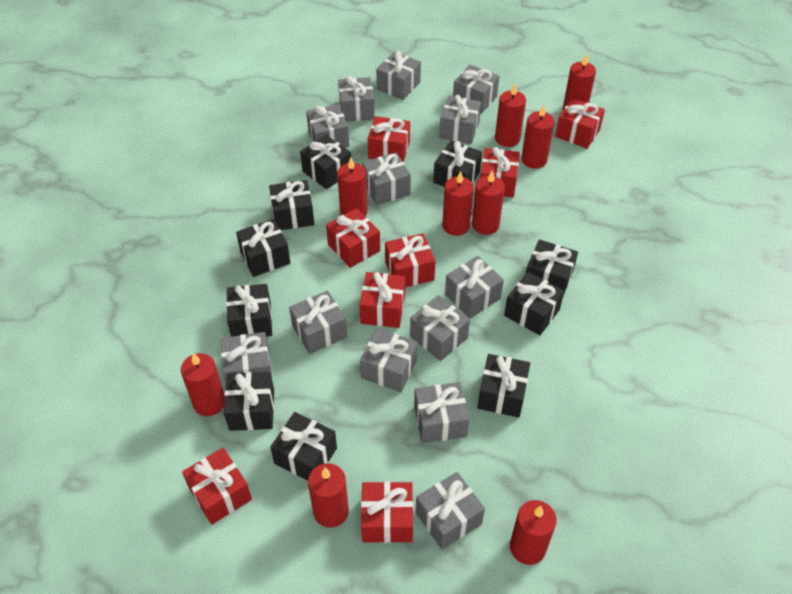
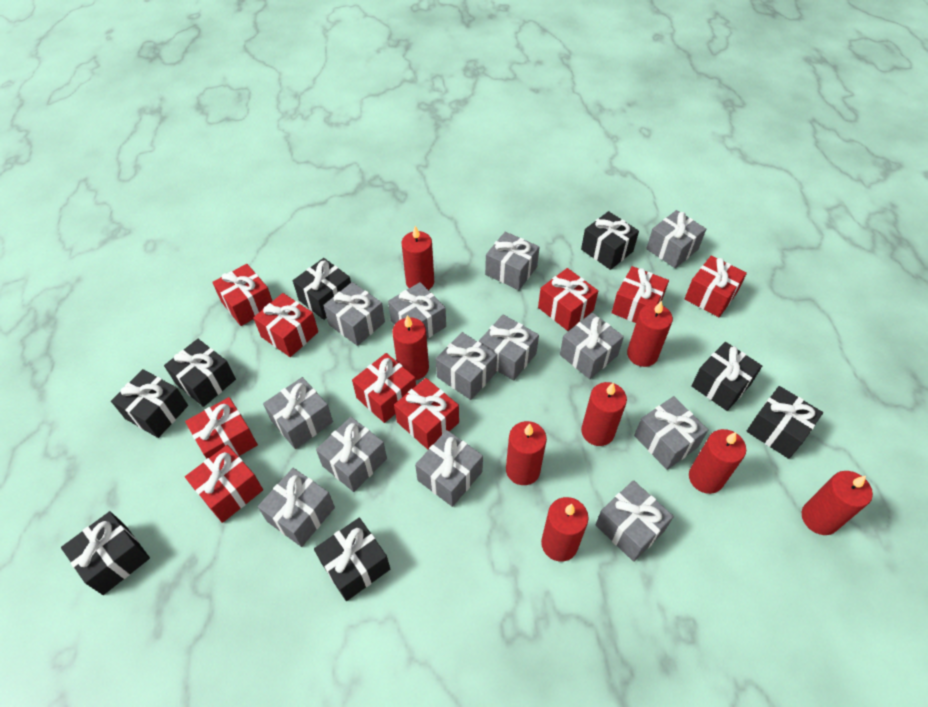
black gift: [224,372,274,431] [226,284,272,337] [236,219,290,277] [269,180,314,230] [270,412,337,480] [300,135,351,189] [433,141,482,187] [477,354,530,418] [504,272,564,335] [526,239,578,296] = 10 -> [61,511,150,595] [111,369,188,438] [164,339,236,407] [293,258,351,320] [314,518,390,601] [581,211,639,270] [691,342,762,411] [746,386,823,459] = 8
red candle: [181,353,225,416] [308,463,349,528] [337,157,368,216] [442,171,474,236] [472,171,505,235] [495,84,526,147] [510,500,556,565] [521,105,555,169] [563,54,596,110] = 9 -> [392,315,429,380] [402,226,434,290] [506,421,547,485] [541,497,589,562] [581,382,627,446] [627,301,673,367] [689,429,746,494] [802,471,873,535] = 8
red gift: [182,448,252,525] [326,208,380,268] [359,272,405,328] [361,482,413,543] [368,116,410,162] [385,233,435,287] [480,147,520,198] [555,98,605,149] = 8 -> [185,397,258,459] [185,445,263,523] [212,264,272,326] [253,293,318,357] [352,353,416,423] [394,378,459,450] [538,268,598,331] [612,266,669,323] [685,255,747,317] = 9

